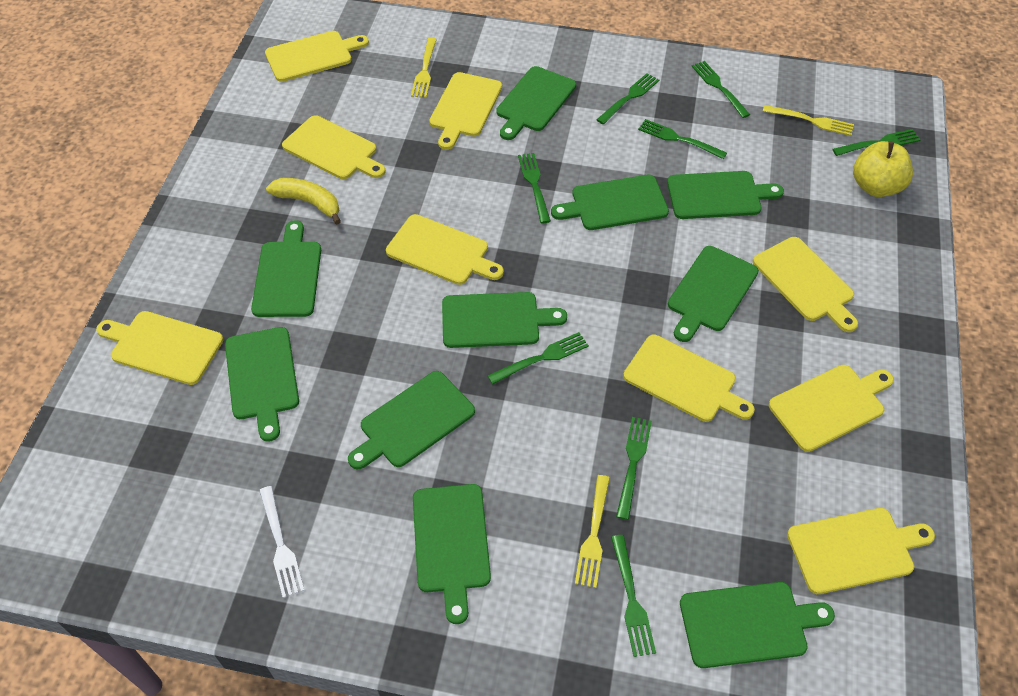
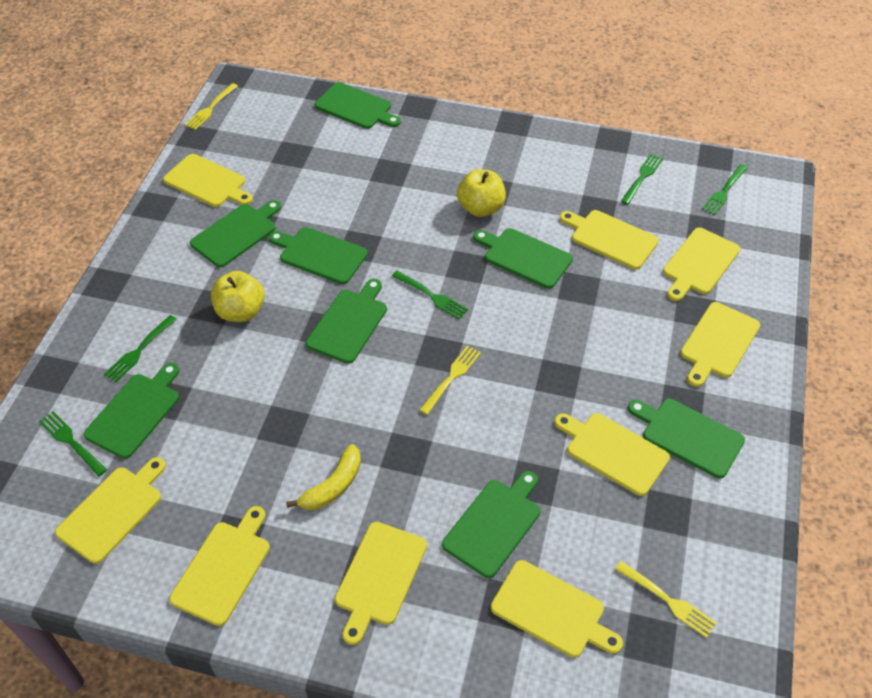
green cutting board: [225,327,299,442] [251,220,321,317] [348,371,475,470] [413,484,491,624] [442,292,567,348] [496,66,576,140] [551,175,669,230] [667,171,784,219] [668,246,759,342] [680,582,835,668] = 10 -> [83,363,179,459] [190,200,281,267] [269,227,368,284] [306,279,387,364] [315,82,401,129] [442,471,540,578] [473,228,573,289] [628,399,745,478] = 8
green fork: [487,332,589,384] [518,153,551,223] [596,73,659,124] [611,535,656,657] [616,417,652,520] [638,119,727,159] [692,61,750,118] [833,129,921,156] = 8 -> [39,411,107,477] [104,315,177,382] [392,270,468,319] [621,153,663,204] [702,164,748,215] = 5
white fork: [259,486,305,598] = 1 -> none = 0
yellow apple: [853,141,913,197] = 1 -> [211,271,265,322] [457,169,506,217] = 2

